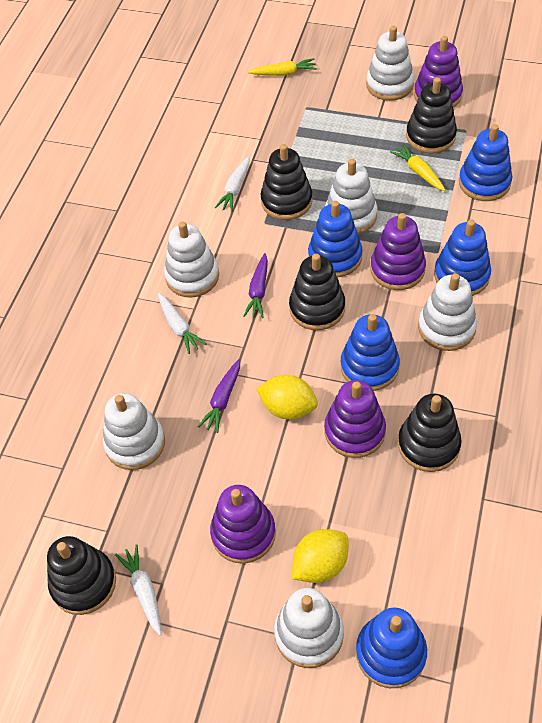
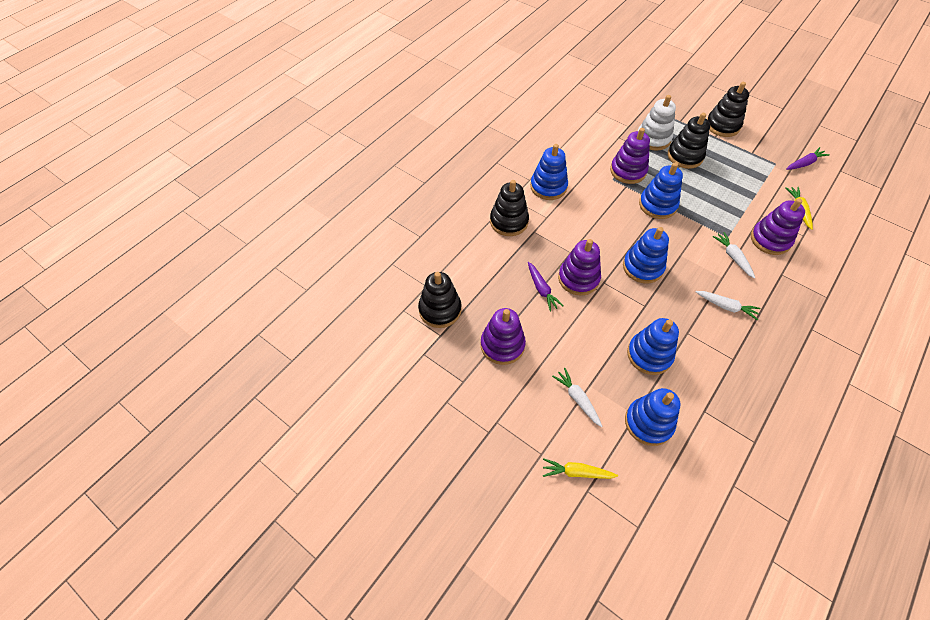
black stacking toy: [47,536,116,615] [261,144,313,220] [289,254,345,330] [398,394,462,472] [406,77,457,154] = 5 -> [418,272,462,328] [490,180,529,236] [668,113,710,169] [707,82,749,137] = 4
white stacking toy: [103,393,165,470] [164,221,219,298] [274,588,344,668] [325,159,377,234] [366,26,414,101] [418,273,477,351] = 6 -> [638,95,676,151] = 1
yellow lemon: [256,375,318,420] [292,529,349,583] = 2 -> none = 0

